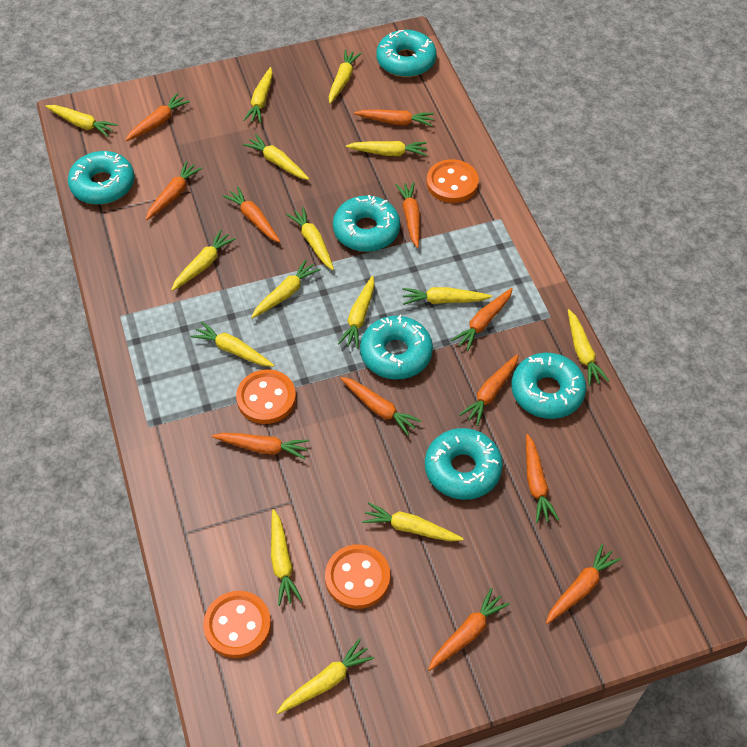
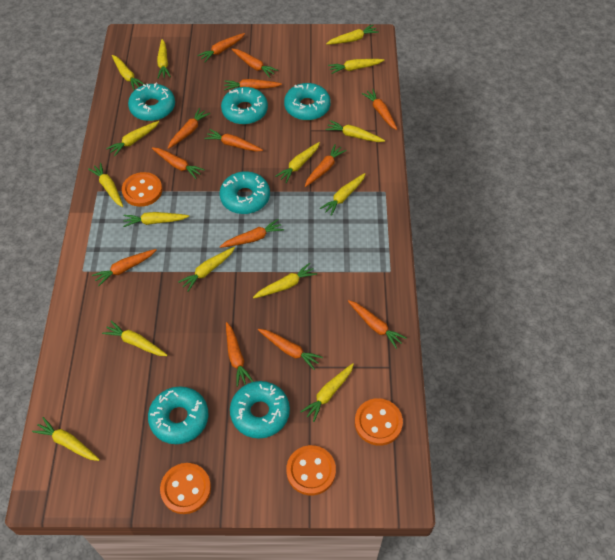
orange carrot: [125,93,190,141] [146,161,202,220] [212,433,309,459] [223,187,280,243] [340,377,422,436] [354,109,434,126] [395,182,420,248] [428,588,510,671] [451,288,513,351] [459,354,518,426] [526,434,559,523] [546,544,621,624] = 12 -> [92,249,156,286] [152,147,205,179] [168,108,210,149] [197,33,245,62] [204,129,263,152] [220,219,284,248] [224,79,282,90] [226,322,254,387] [231,49,278,78] [258,329,323,370] [305,144,347,187] [348,300,407,349] [362,89,397,130] = 13

